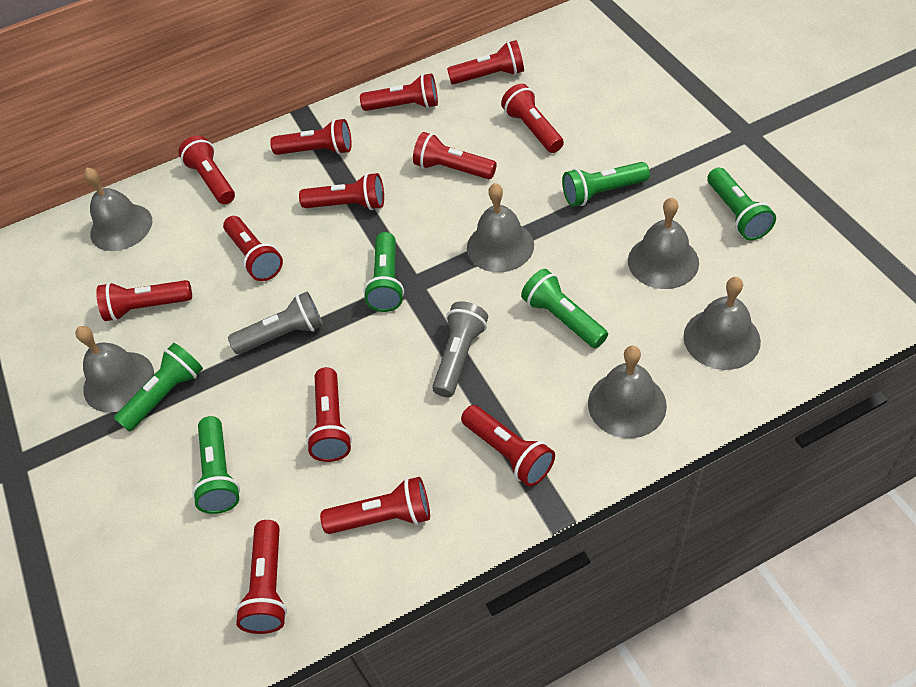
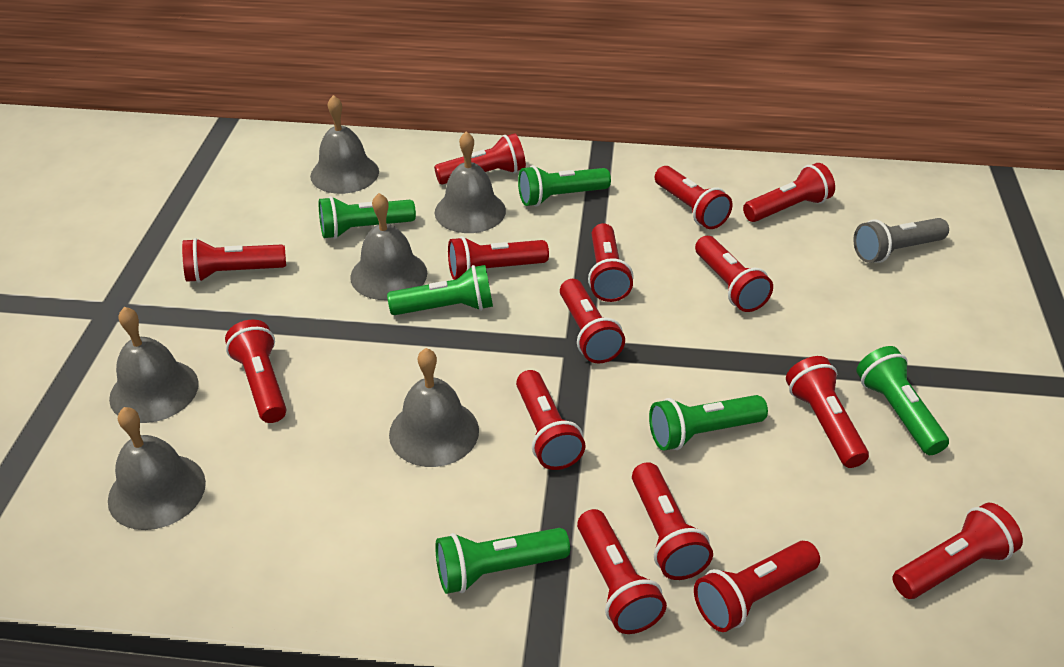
grey flashlight: [228,292,323,354] [432,301,488,397] = 2 -> [853,218,949,263] = 1
red flashlight: [96,280,192,321] [178,136,235,204] [223,216,283,281] [235,520,287,634] [270,119,352,155] [299,173,384,210] [306,367,352,462] [320,477,430,534] [360,73,438,111] [413,132,497,179] [447,40,524,85] [461,405,555,487] [501,84,564,153] = 13 -> [182,238,286,283] [225,320,286,423] [434,133,526,185] [448,236,549,280] [516,370,586,470] [560,279,625,364] [577,509,667,634] [588,223,634,302] [632,462,713,580] [655,166,732,229] [694,541,820,632] [695,236,773,312] [743,163,835,222] [786,356,869,468] [892,503,1023,599] = 15

